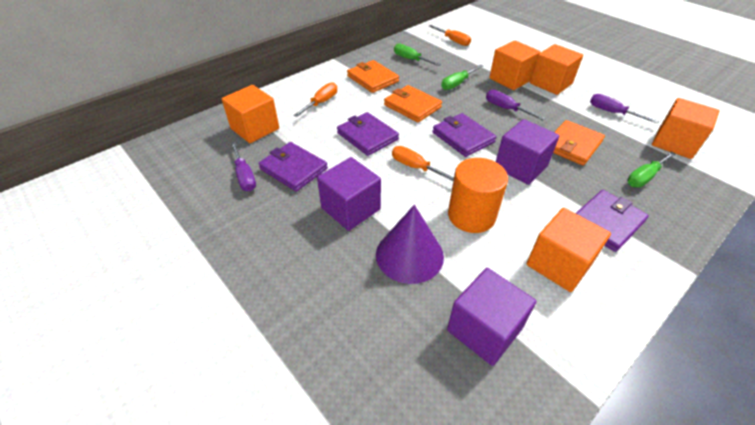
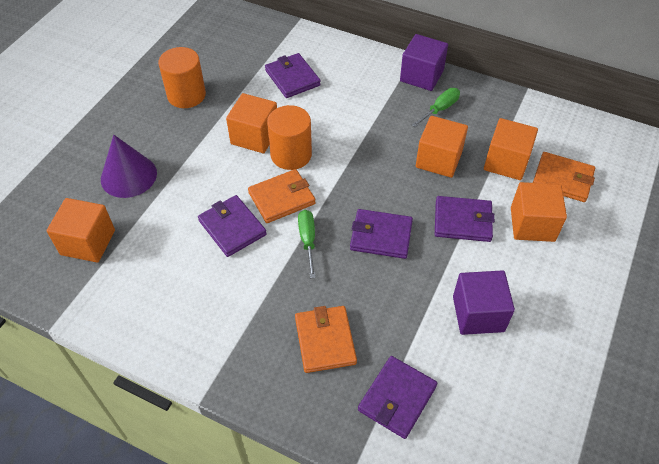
green screwdriver: [394,44,441,66] [441,65,483,90] [627,151,676,188] = 3 -> [298,210,316,278] [412,88,460,127] = 2
orange cylinder: [448,158,508,233] = 1 -> [158,47,206,108] [267,105,312,170] = 2
orange screwdriver: [294,82,337,117] [392,146,454,181] [429,25,471,46] = 3 -> none = 0
purple cube: [317,157,381,231] [447,268,536,366] [496,119,559,185] = 3 -> [400,34,448,91] [453,270,515,335] = 2
purple screwdriver: [231,142,256,191] [486,90,545,120] [590,94,659,123] = 3 -> none = 0
purple wallet: [258,142,328,192] [337,112,399,156] [432,113,497,157] [575,190,649,252] = 4 -> [198,195,267,257] [265,53,321,98] [350,209,413,259] [358,356,437,439] [435,196,495,242] = 5

